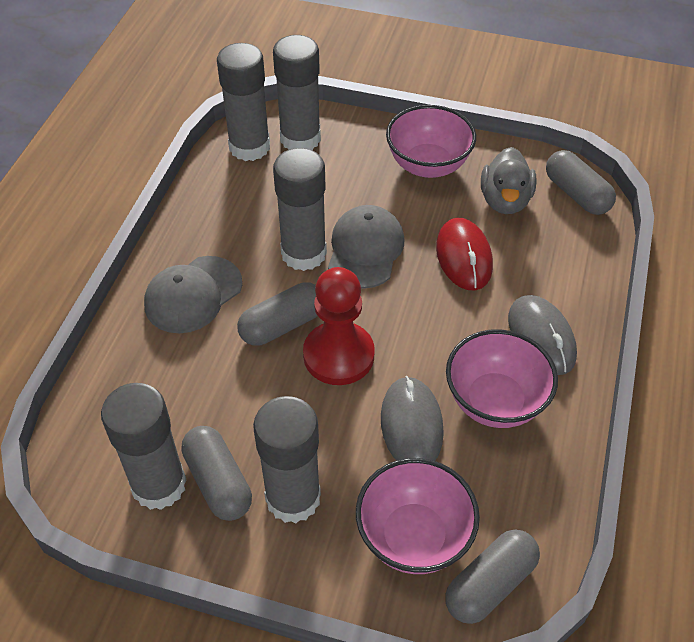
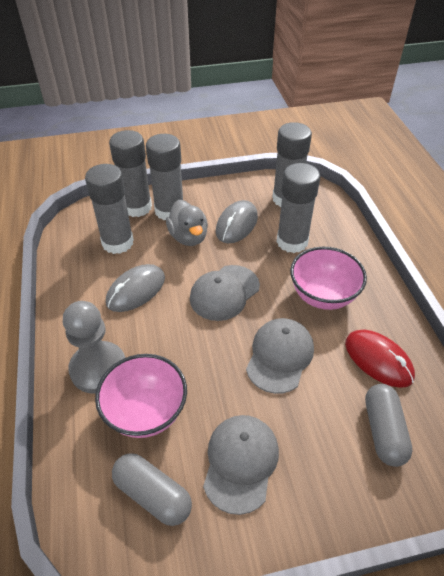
grey cap: [144,256,242,333] [328,205,405,289] = 2 -> [190,265,260,321] [203,415,279,515] [246,318,314,394] = 3
grey capsule: [181,426,252,521] [237,282,317,346] [445,529,540,624] [546,150,616,215] = 4 -> [112,453,192,526] [365,384,412,467] = 2
grey pawn: none = 0 -> [63,301,125,394] = 1
pink bowl: [356,458,480,574] [386,105,476,178] [446,329,558,428] = 3 -> [95,354,187,438] [290,247,367,310] = 2
red pawn: [303,267,375,385] = 1 -> none = 0

